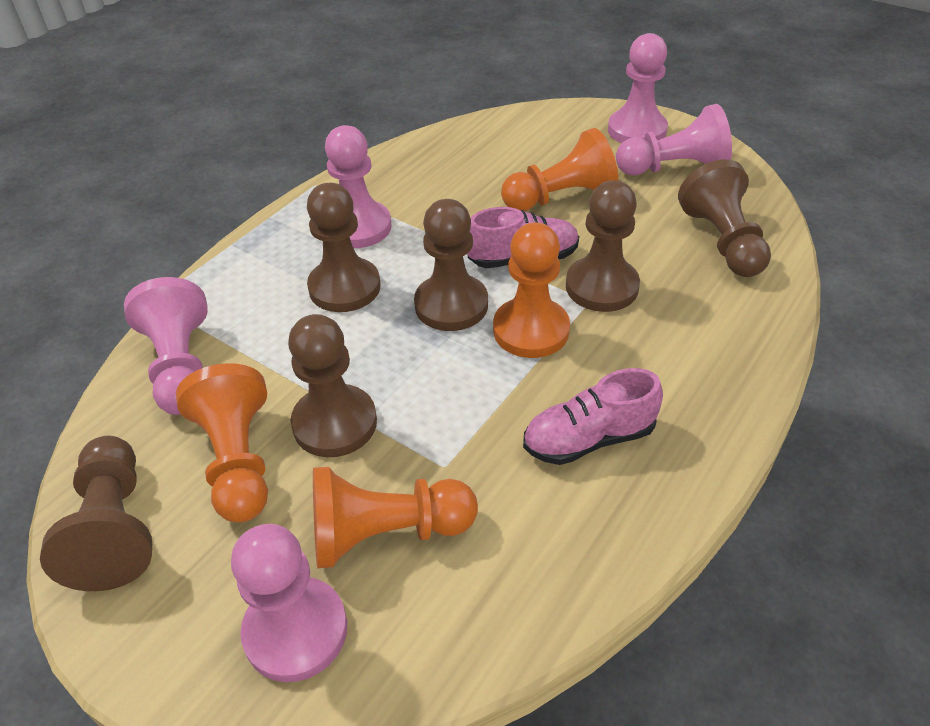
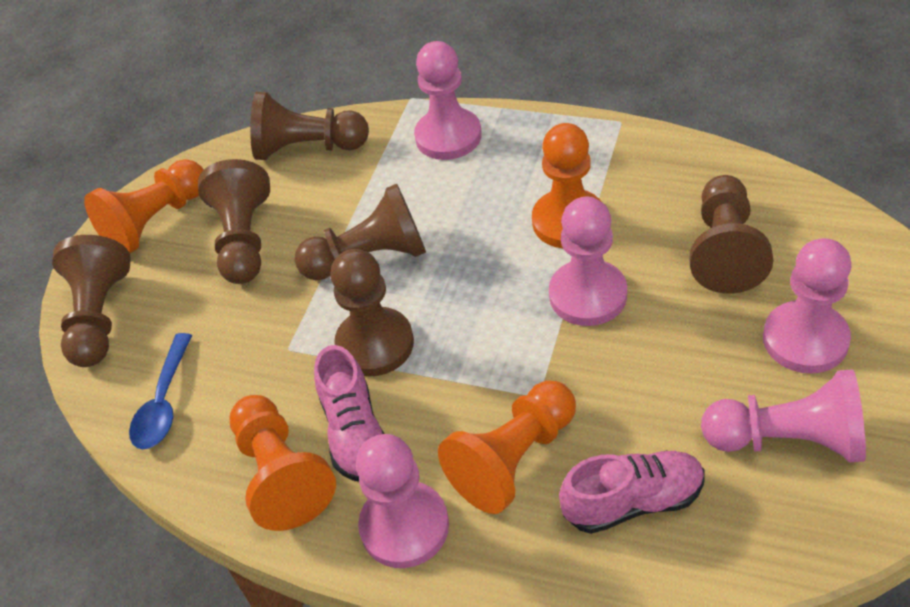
blue spoon: none = 0 -> [129,333,192,449] = 1

